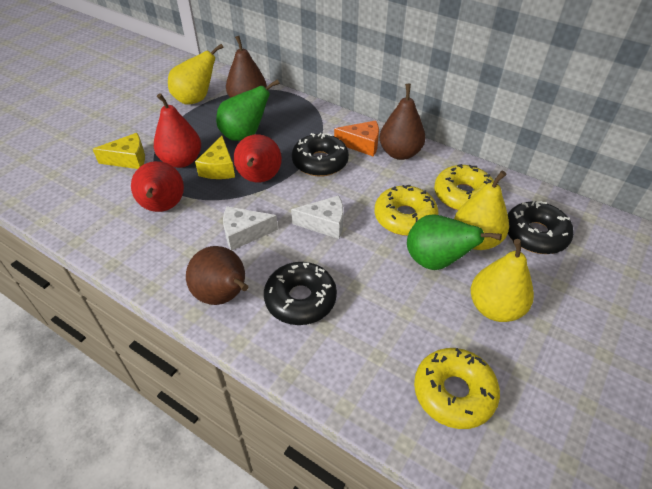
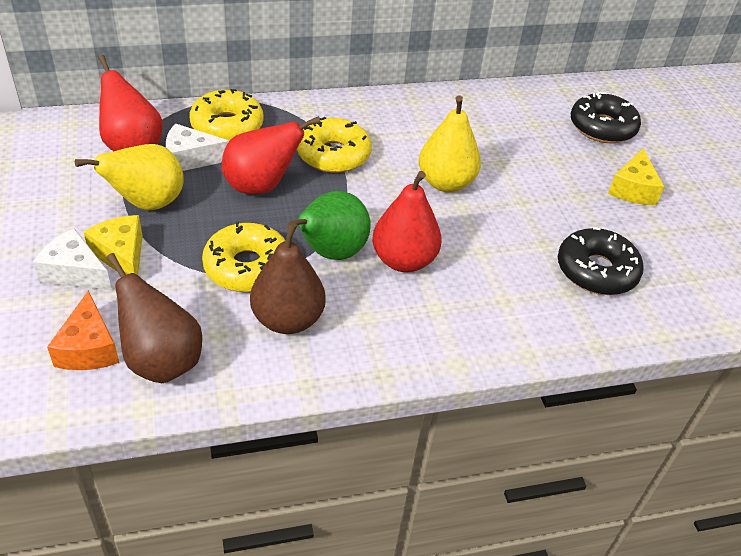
black donut: [264,262,337,325] [292,133,349,177] [508,201,574,254] = 3 -> [558,227,644,295] [571,92,641,143] = 2
brown pear: [186,246,249,305] [226,36,267,98] [380,84,426,160] = 3 -> [106,253,202,383] [250,222,326,334] = 2
green pear: [216,79,280,141] [407,214,502,270] = 2 -> [287,191,371,260] = 1
yellow pear: [168,44,223,105] [454,171,509,250] [471,239,534,322] = 3 -> [75,144,184,210] [419,95,481,192] = 2

